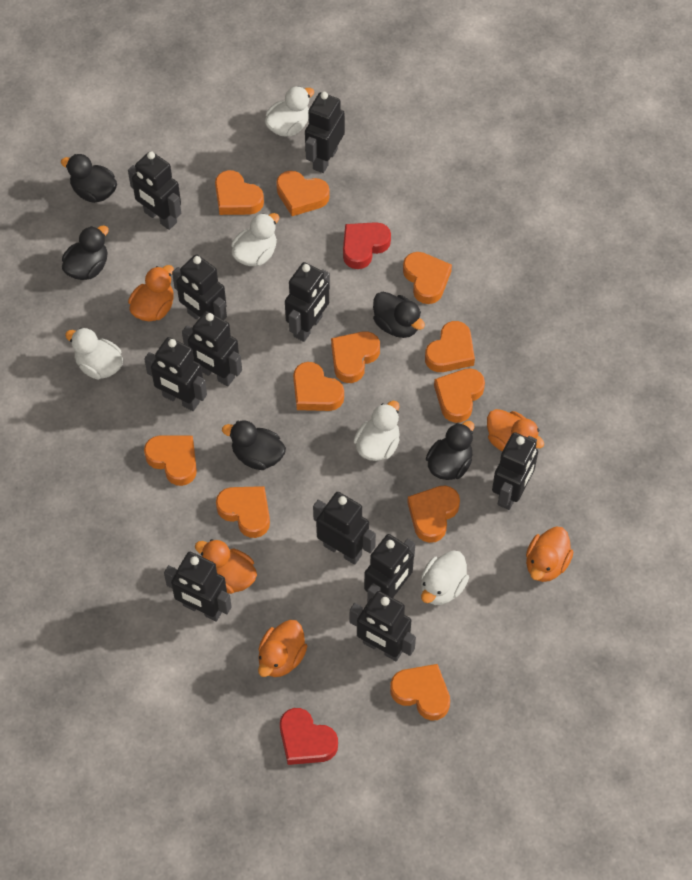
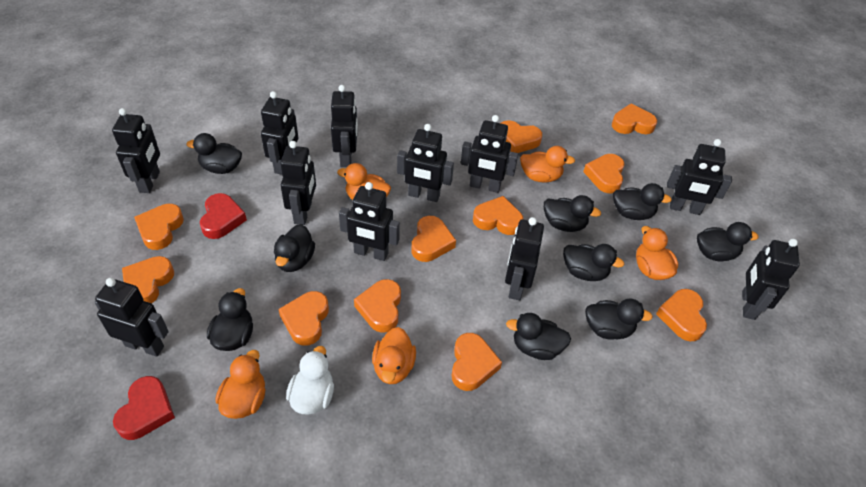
black duck: [61,154,117,203] [62,226,109,280] [222,420,286,470] [373,292,425,338] [426,421,474,480] = 5 -> [186,133,242,174] [207,288,253,351] [274,224,315,272] [506,313,571,360] [544,195,601,232] [563,244,624,281] [585,299,653,340] [613,183,672,220] [697,222,759,261] = 9
white duck: [65,328,123,380] [231,213,279,266] [265,86,314,137] [354,401,400,461] [421,550,469,605] = 5 -> [286,346,334,415] = 1

